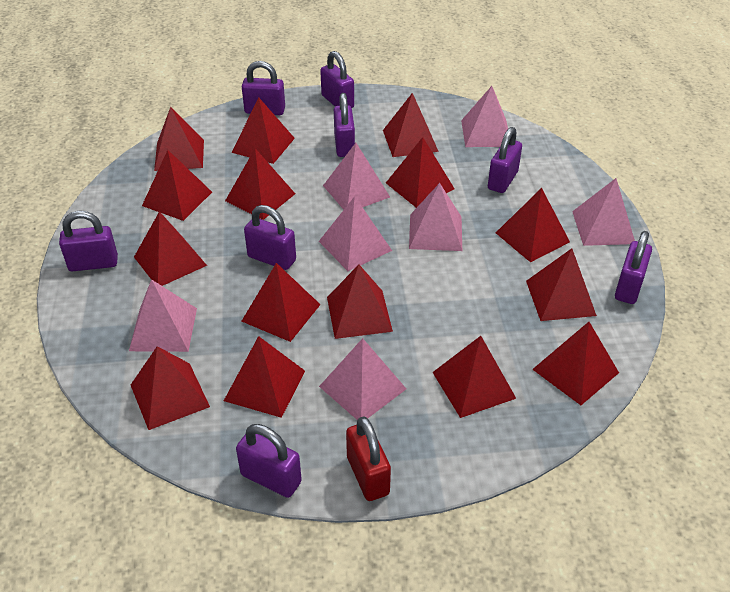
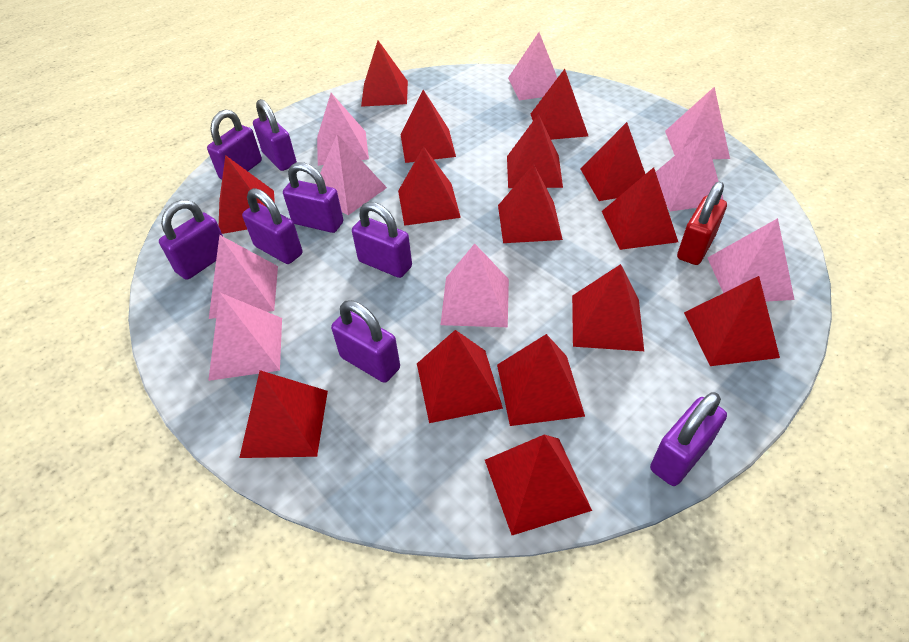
pink pyramid: [129,279,197,352] [319,196,392,271] [319,338,406,420] [323,143,390,210] [409,183,462,251] [461,86,508,147] [572,178,635,246] = 7 -> [208,293,282,381] [209,235,278,319] [317,93,369,166] [320,134,387,215] [441,244,509,327] [508,32,557,100] [656,132,724,212] [665,87,730,159] [708,218,795,302] = 9

